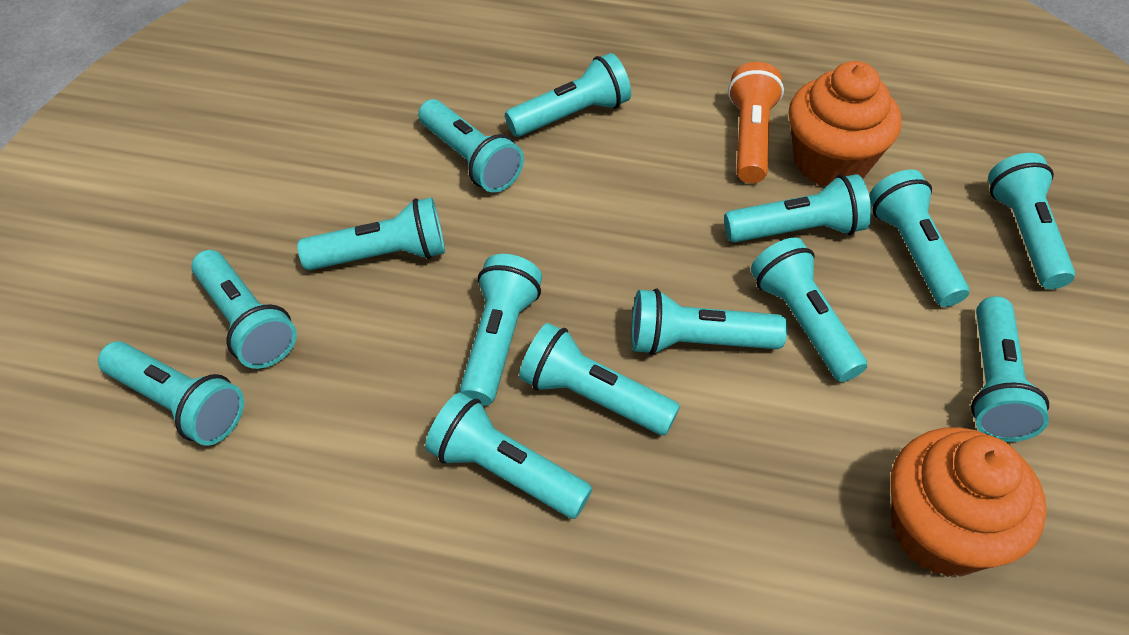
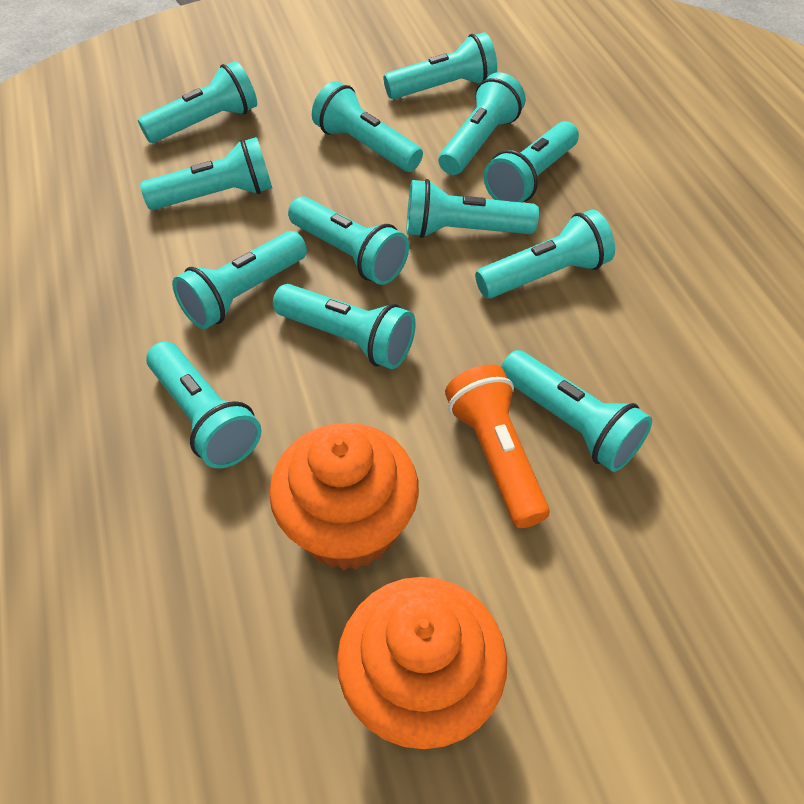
turquoise flashlight: [98,341,244,446] [191,250,297,369] [297,197,445,270] [418,99,524,193] [425,393,592,519] [460,254,542,406] [505,53,631,137] [519,323,680,435] [631,288,787,355] [724,174,871,243] [751,237,867,382] [869,169,969,307] [971,296,1049,442] [988,153,1075,289] = 14 -> [138,61,257,143] [140,137,272,210] [146,341,262,468] [172,231,307,329] [273,284,416,369] [288,196,409,285] [312,81,423,172] [383,32,497,99] [407,179,539,238] [438,72,526,175] [475,210,615,298] [484,121,579,203] [501,350,652,472] = 13

